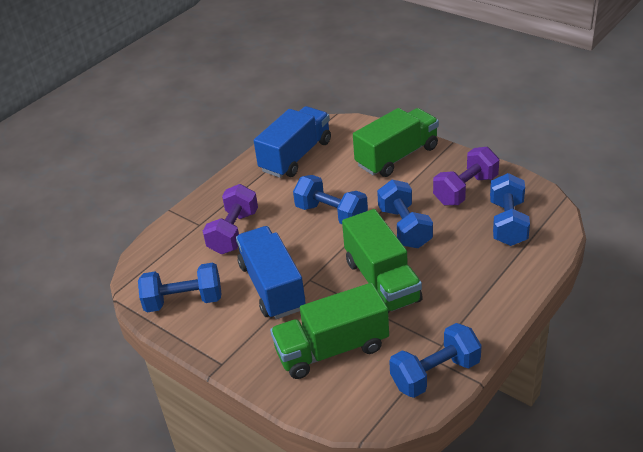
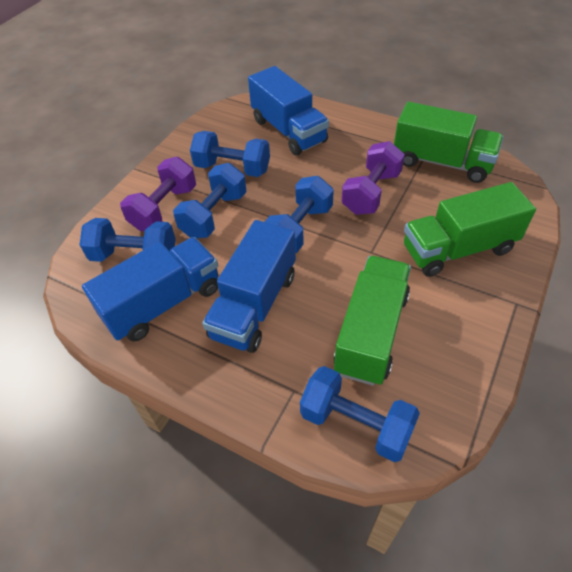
blue truck: [236,226,306,319] [254,106,331,178] = 2 -> [82,237,218,342] [202,220,296,353] [248,66,329,155] = 3

